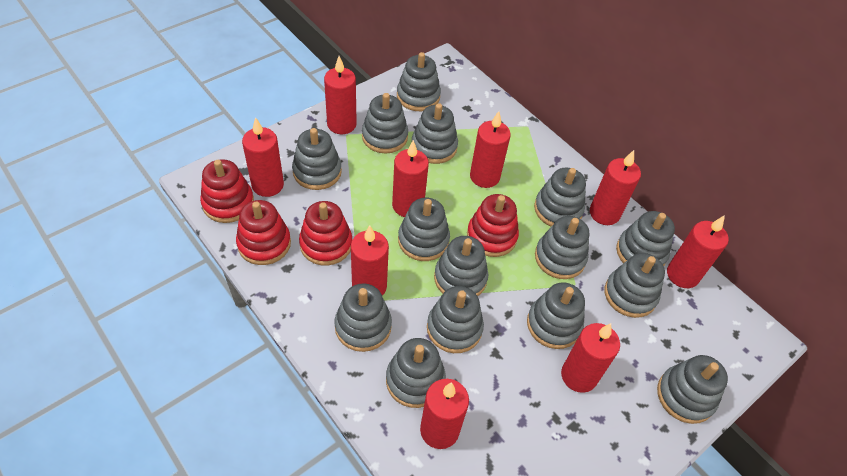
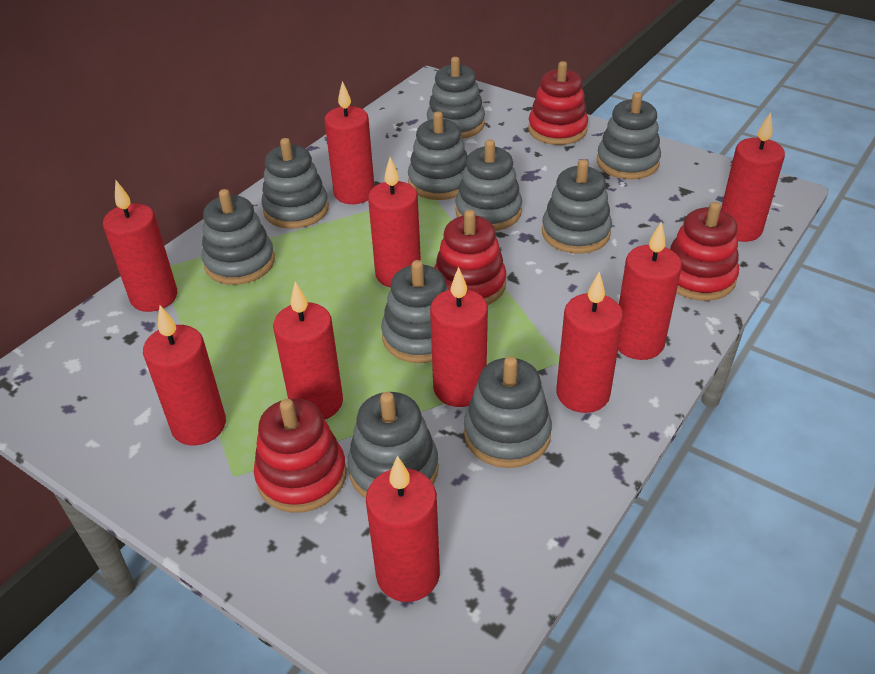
grey stacking toy: [292,128,342,190] [335,284,392,352] [362,93,408,154] [386,338,446,408] [397,52,441,111] [398,198,450,261] [411,103,458,164] [427,286,484,353] [434,236,488,296] [527,283,585,349] [534,168,586,226] [535,216,589,279] [605,253,665,318] [616,211,675,266] [657,355,728,424] = 15 -> [202,189,275,285] [261,138,329,229] [348,392,439,498] [381,260,448,363] [408,111,468,200] [427,57,485,139] [455,139,522,231] [464,356,552,468] [542,159,612,254] [597,92,661,179] = 10
red candle: [242,117,284,197] [324,56,357,134] [351,225,389,295] [392,140,429,217] [420,379,469,449] [470,111,511,188] [561,323,620,393] [590,150,641,225] [667,215,729,288] = 9 -> [103,181,177,312] [143,305,226,446] [273,282,343,419] [324,81,375,204] [366,456,440,602] [368,157,421,287] [430,267,488,407] [556,272,623,413] [618,221,682,360] [721,112,785,242] = 10

